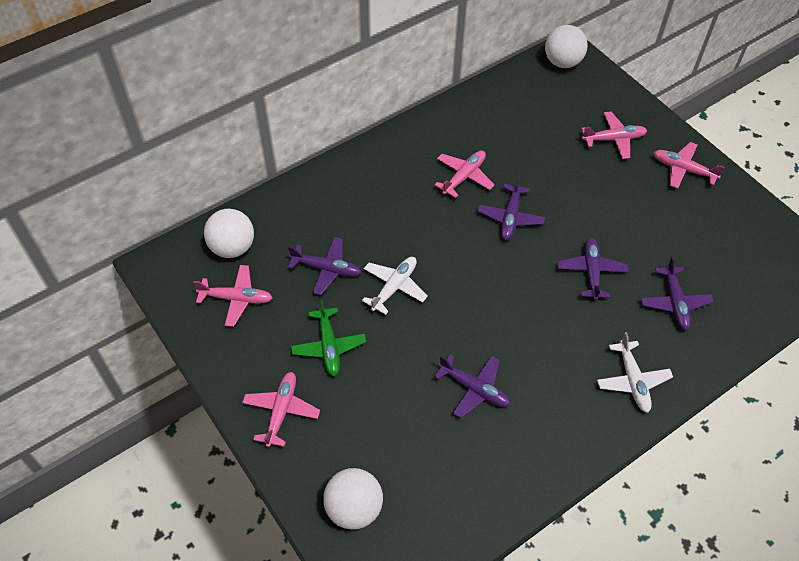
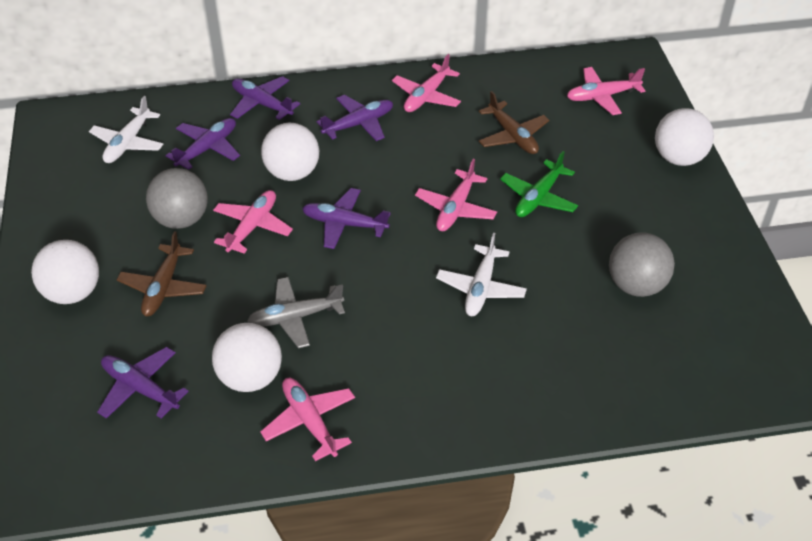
brown plane: none = 0 -> [117,231,207,316] [479,91,549,154] = 2
grey ball: none = 0 -> [146,168,208,229] [609,232,675,297] = 2
grey plane: none = 0 -> [247,277,345,348] = 1
white ball: [204,209,254,258] [323,468,383,530] [545,25,588,68] = 3 -> [31,240,99,304] [212,323,282,392] [261,123,319,181] [655,108,714,166] = 4

